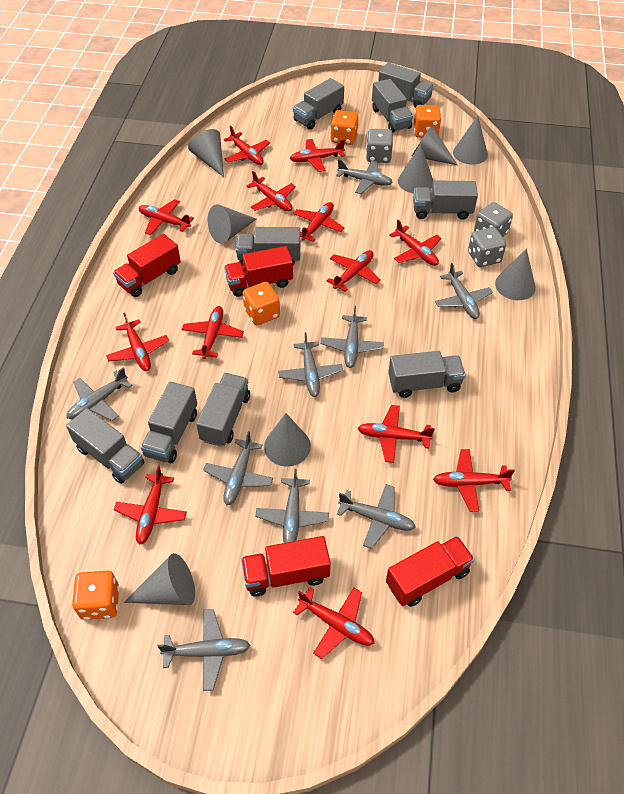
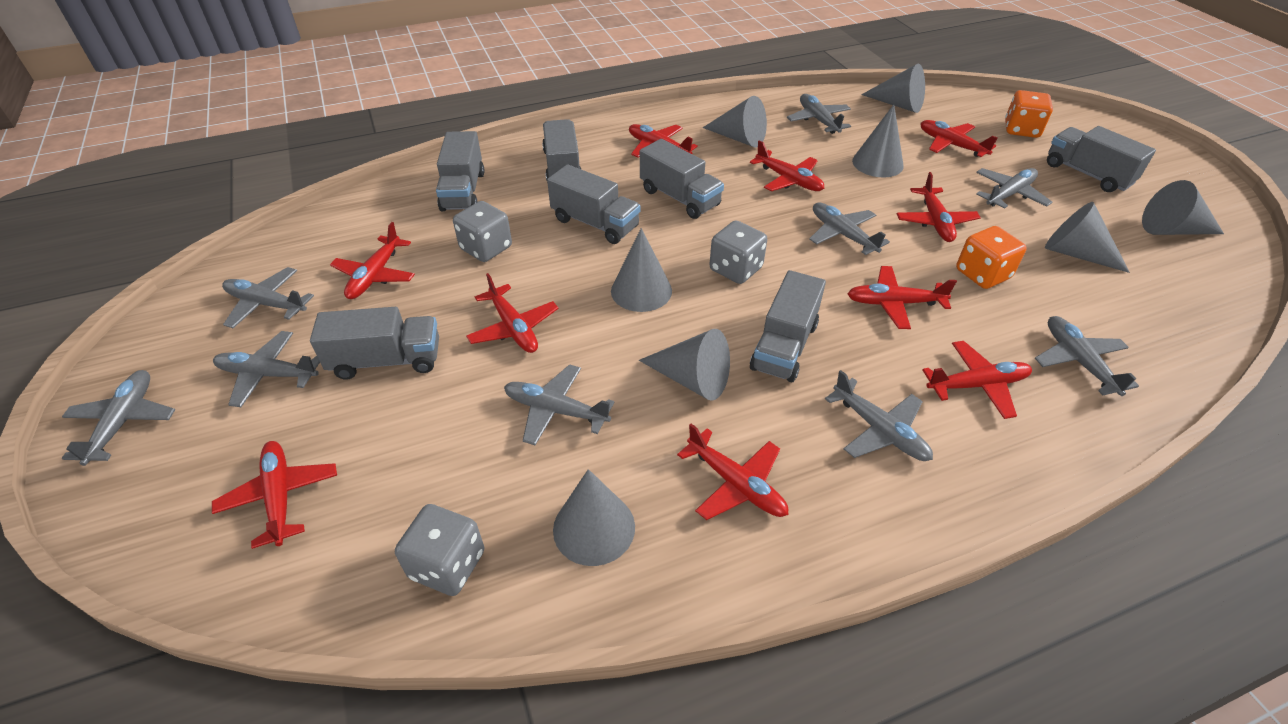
grey truck: [66,408,145,484] [141,382,197,463] [196,373,250,447] [236,227,300,265] [293,78,344,130] [372,79,413,133] [379,63,434,108] [388,351,466,398] [413,180,478,220] = 9 -> [310,307,439,380] [436,131,485,211] [542,119,581,181] [547,164,641,244] [640,139,724,219] [750,270,826,382] [1047,126,1156,192] = 7
orange dice: [72,571,119,620] [243,282,280,325] [331,110,359,145] [414,105,441,138] = 4 -> [956,226,1027,289] [1005,90,1053,138] = 2
red plane: [106,313,169,371] [114,465,187,545] [139,199,194,235] [182,306,244,359] [224,125,270,165] [246,171,296,211] [290,139,345,172] [293,202,344,242] [293,587,375,659] [327,250,381,292] [358,405,435,463] [390,220,441,266] [433,449,515,512] = 13 -> [212,441,337,549] [330,222,415,299] [466,273,559,353] [629,124,698,158] [677,424,788,520] [750,140,824,191] [847,266,957,329] [896,172,981,242] [921,120,997,157] [922,341,1032,419] = 10
red truck: [113,234,181,297] [224,246,293,297] [241,536,331,597] [386,536,475,607] = 4 -> none = 0

